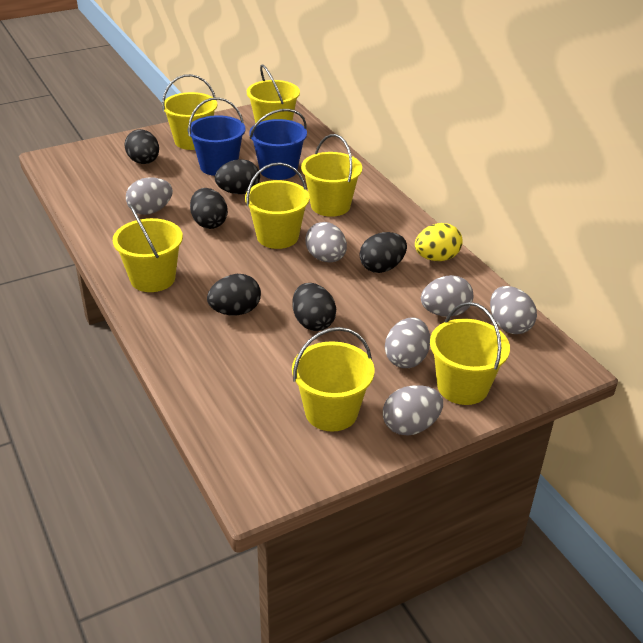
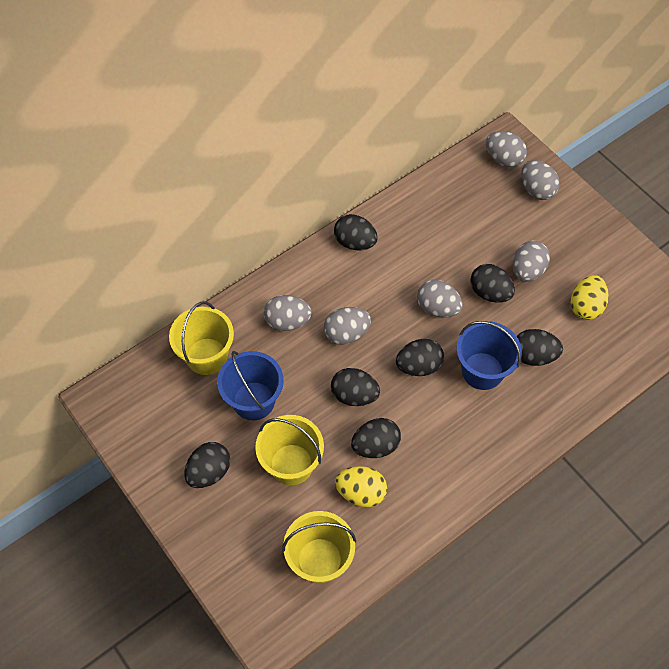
black egg: [125,129,159,164] [190,188,228,229] [207,274,261,316] [215,159,260,194] [292,283,336,331] [359,232,407,273] = 6 -> [184,442,230,488] [331,368,380,406] [334,214,378,250] [351,418,401,458] [396,339,444,376] [470,264,515,303] [517,329,563,366] = 7
yellow bucket: [113,204,183,292] [162,74,217,150] [245,162,309,249] [247,65,300,123] [292,327,375,432] [301,134,362,217] [430,302,510,405] = 7 -> [169,302,234,375] [255,415,324,485] [282,511,356,583] = 3
yellow egg: [415,223,463,261] = 1 -> [335,466,387,507] [571,275,609,320] = 2

